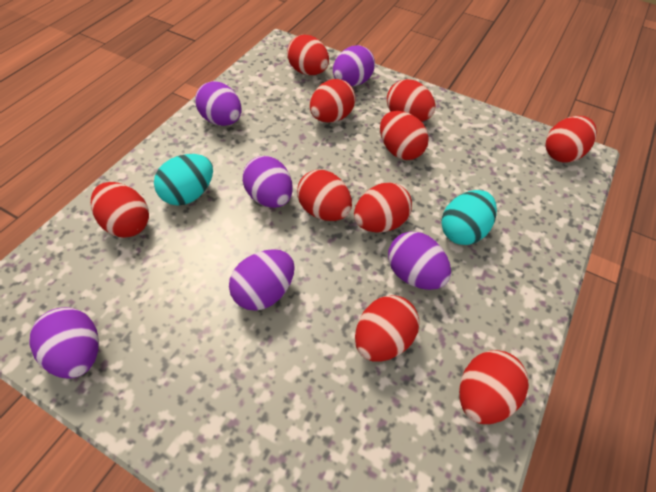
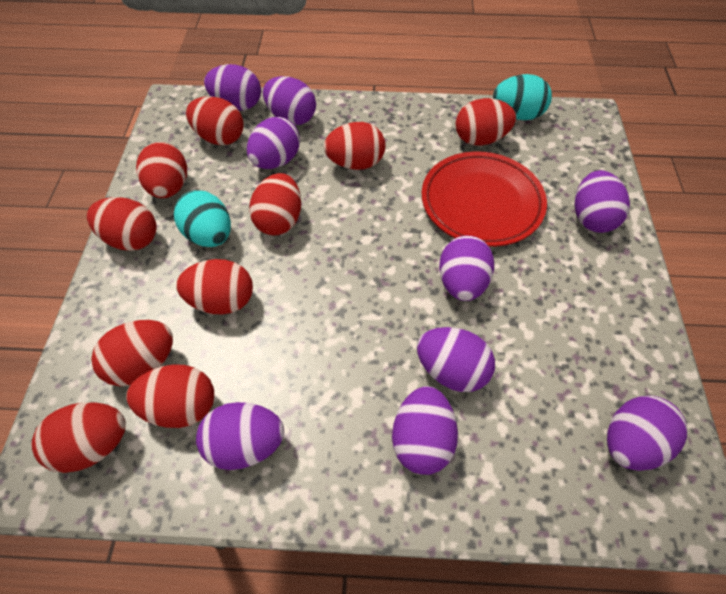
purple egg: [30,307,99,379] [195,81,242,126] [229,249,295,311] [242,156,293,208] [333,45,375,86] [388,231,451,290] = 6 -> [196,402,284,470] [204,64,261,110] [247,117,300,169] [263,76,316,125] [392,386,458,475] [417,327,495,392] [439,236,494,301] [575,170,630,233] [607,395,687,471] = 9
red plate: none = 0 -> [422,152,547,247] = 1

